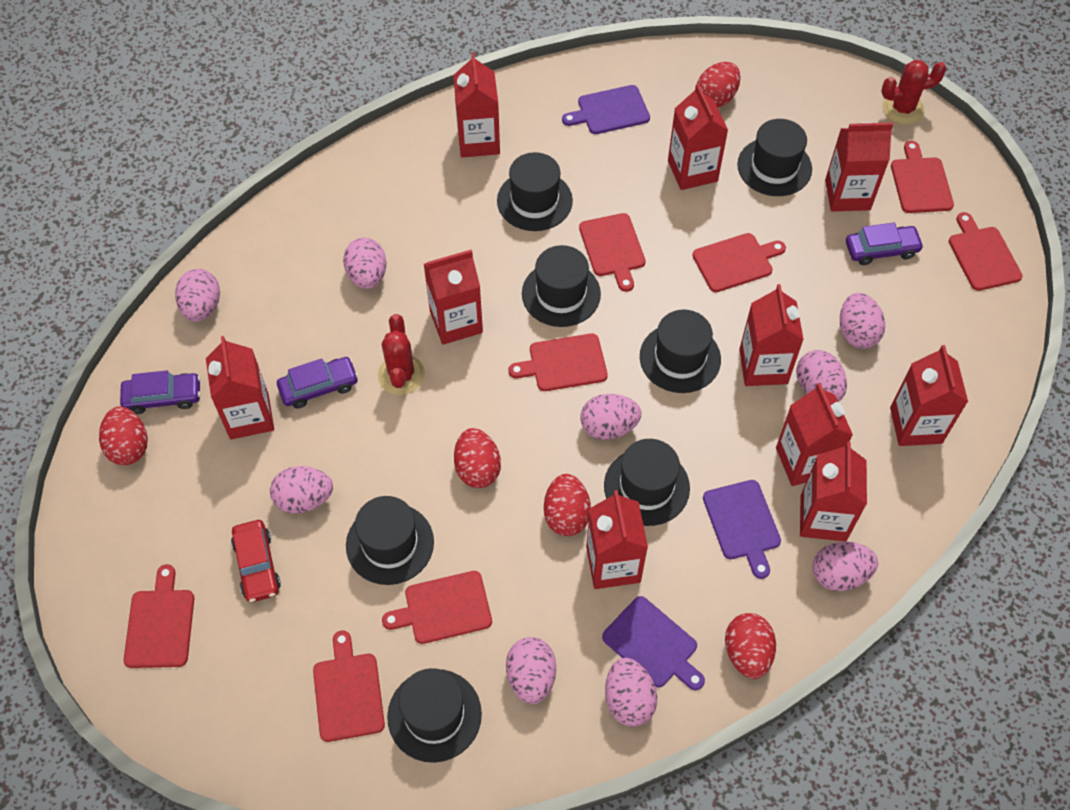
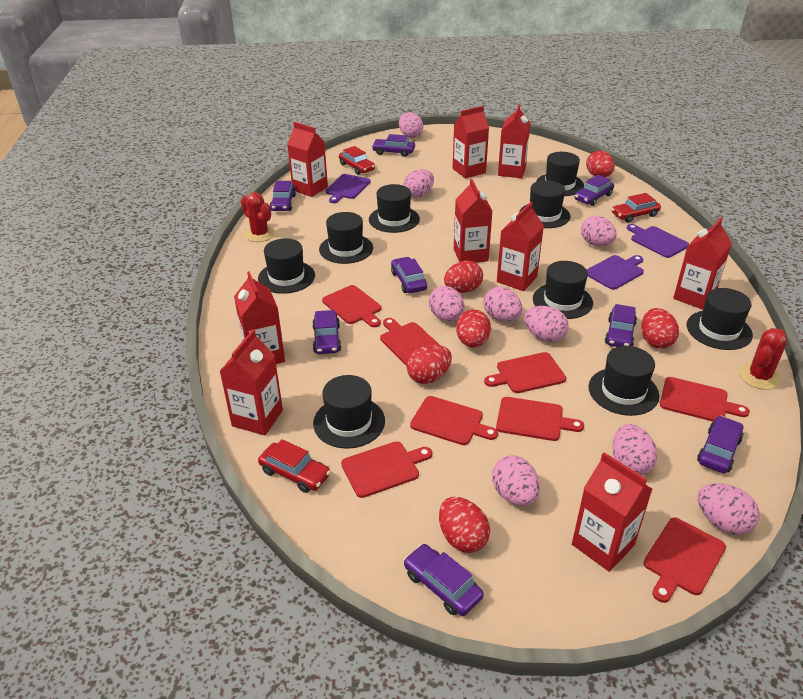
black hat: [346,496,434,585] [387,668,482,763] [497,152,573,231] [522,245,601,327] [604,439,690,526] [640,309,721,393] [737,119,812,196] = 7 -> [258,238,315,294] [313,375,385,449] [319,212,373,264] [369,184,420,233] [519,180,571,228] [533,261,593,319] [536,152,584,196] [589,346,659,416] [686,288,753,350] = 9
purple car: [120,370,201,414] [277,357,358,409] [846,223,924,265] = 3 -> [270,181,296,211] [312,310,341,354] [372,134,415,157] [391,257,427,293] [404,544,484,616] [575,175,614,206] [605,304,637,347] [697,416,744,473] = 8
red car: [231,520,281,603] = 1 -> [258,439,331,493] [339,146,375,175] [612,193,661,223] = 3
red carton: [206,336,274,439] [424,250,483,345] [454,53,500,158] [586,490,648,589] [668,84,728,190] [739,284,804,386] [776,383,853,486] [800,442,867,541] [825,122,893,211] [890,345,968,446] = 10 -> [219,329,283,435] [234,271,285,364] [287,122,328,197] [453,106,489,178] [454,179,492,263] [497,202,544,291] [498,104,531,178] [572,452,652,572] [673,218,732,310] = 9
red egg: [99,406,148,465] [454,428,501,488] [544,474,591,536] [697,62,741,108] [725,613,776,679] = 5 -> [406,345,452,384] [439,497,490,553] [444,261,483,293] [456,309,491,348] [586,151,615,177] [641,308,679,349] = 6

